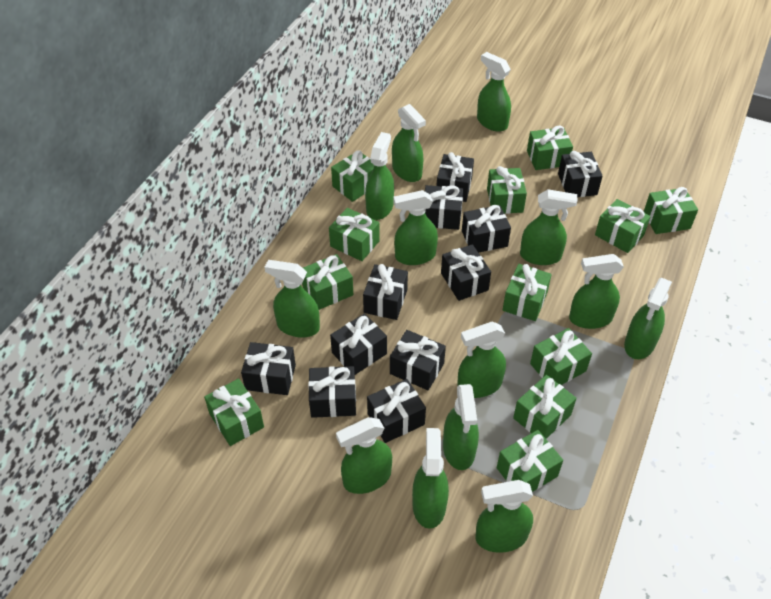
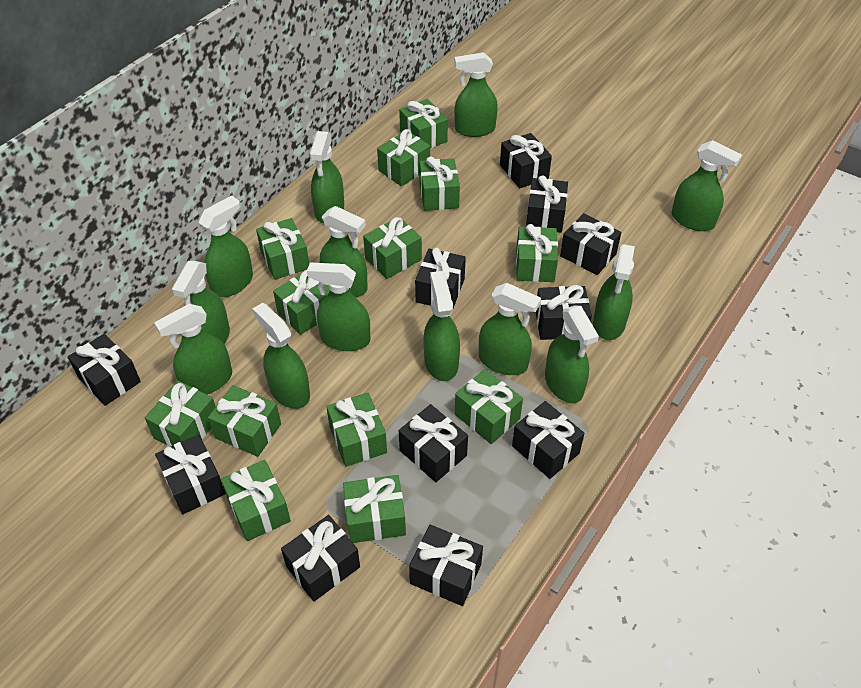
green gift: [204,378,264,446] [302,254,353,310] [329,208,380,261] [331,150,374,202] [487,166,527,214] [497,430,563,492] [503,264,552,321] [513,375,577,439] [527,126,573,170] [530,328,592,385] [595,199,651,253] [644,187,698,234] = 12 -> [145,381,216,447] [208,385,281,457] [221,460,291,541] [256,218,309,280] [273,270,330,335] [326,393,387,467] [343,475,406,543] [363,217,422,279] [377,129,430,186] [399,99,448,148] [419,157,460,211] [455,369,523,444] [516,224,558,282] = 13

